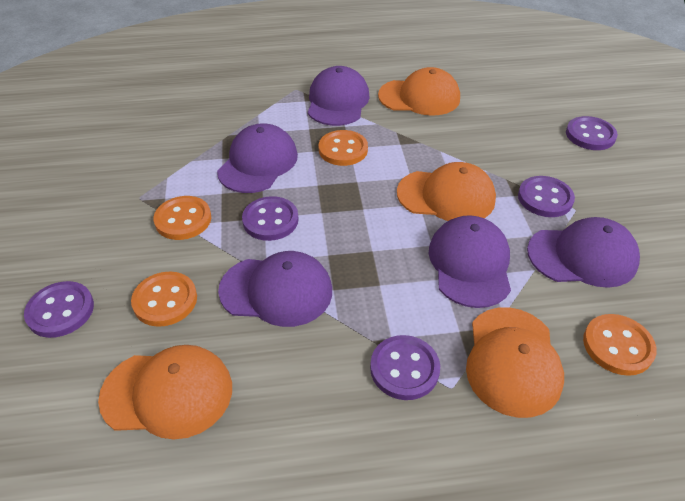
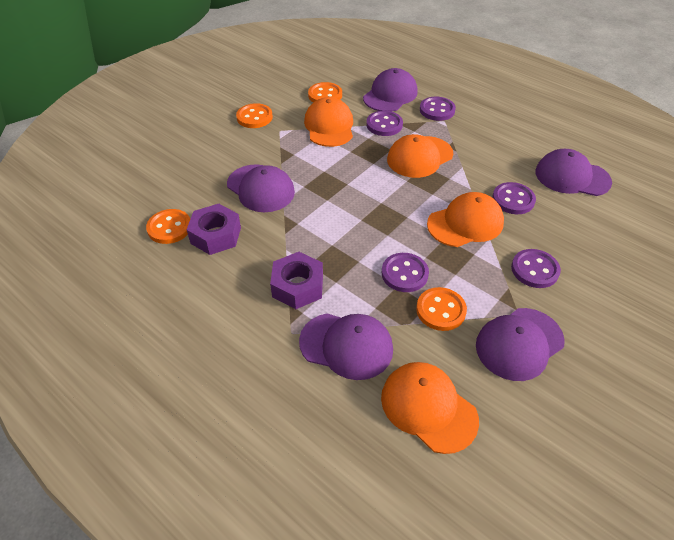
purple nut: none = 0 -> [187,204,241,255] [270,252,323,309] = 2

